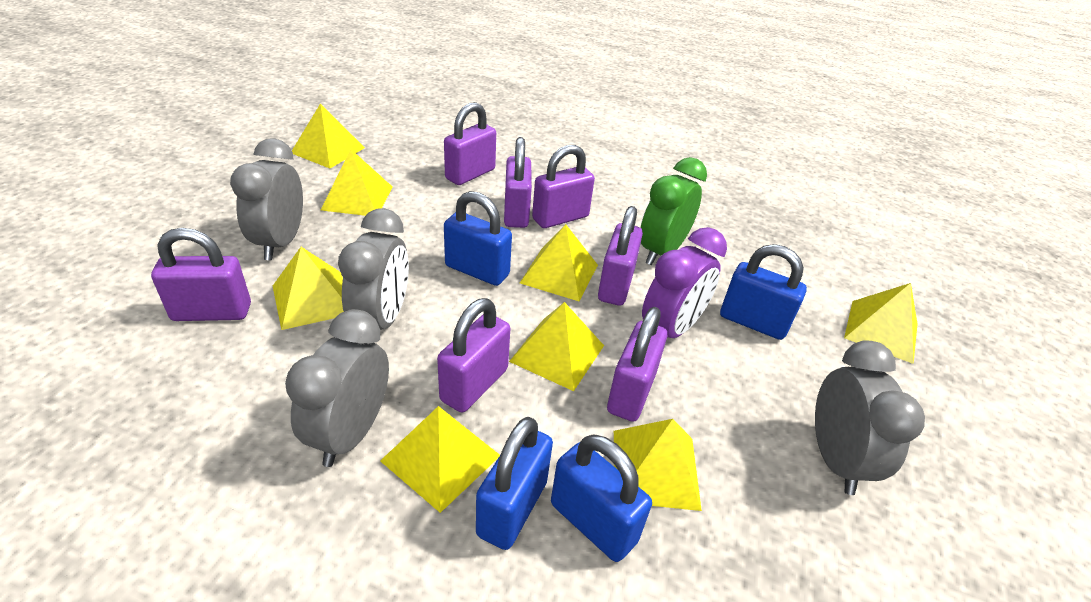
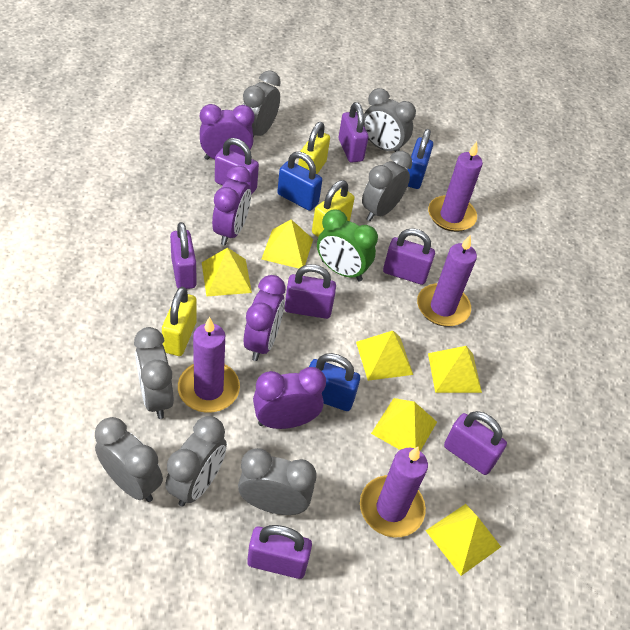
blue padlock: [444,191,512,286] [476,417,553,550] [551,435,652,562] [720,244,807,340] = 4 -> [277,151,322,211] [309,353,360,411] [407,129,433,189] = 3
grey clock: [230,138,303,260] [285,309,389,467] [338,208,409,330] [815,340,925,495] = 4 -> [95,417,163,502] [134,327,174,419] [165,416,227,507] [238,448,317,515] [243,70,281,138] [362,151,412,221] [364,88,416,152] = 7
purple candle: none = 0 -> [178,317,240,413] [360,447,428,537] [417,235,477,327] [428,142,483,232] = 4
purple clock: [642,227,727,338] = 1 -> [200,104,254,160] [212,166,251,245] [244,275,285,361] [253,367,326,429] = 4
yellow padlock: none = 0 -> [162,287,197,356] [298,122,330,174] [312,180,354,237] = 3
yellow pyramid: [273,247,344,330] [292,103,365,169] [321,150,392,216] [380,406,500,513] [509,302,604,391] [520,224,598,301] [614,419,702,511] [844,283,918,364] = 8 -> [202,248,252,297] [262,219,313,268] [356,331,413,381] [371,398,437,451] [426,504,501,576] [428,346,482,393] = 6

